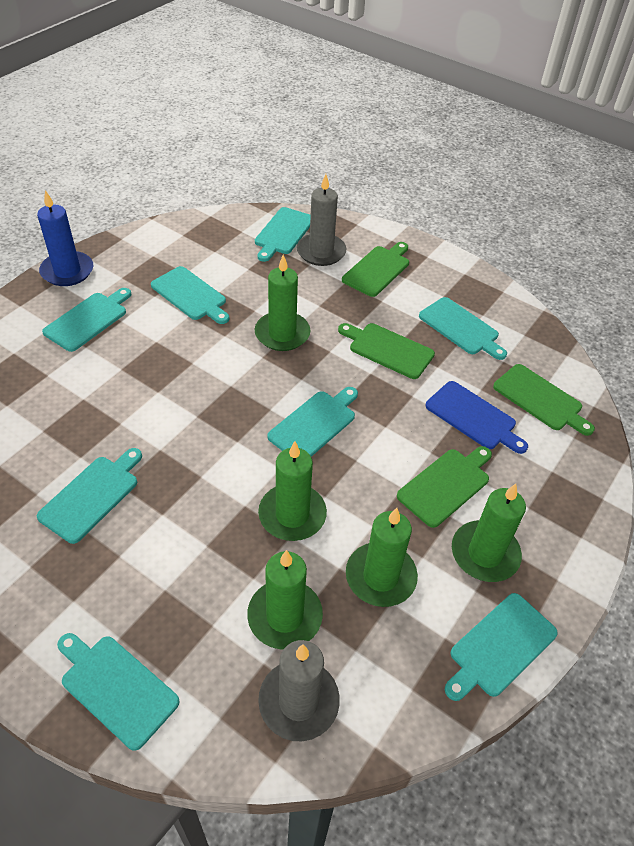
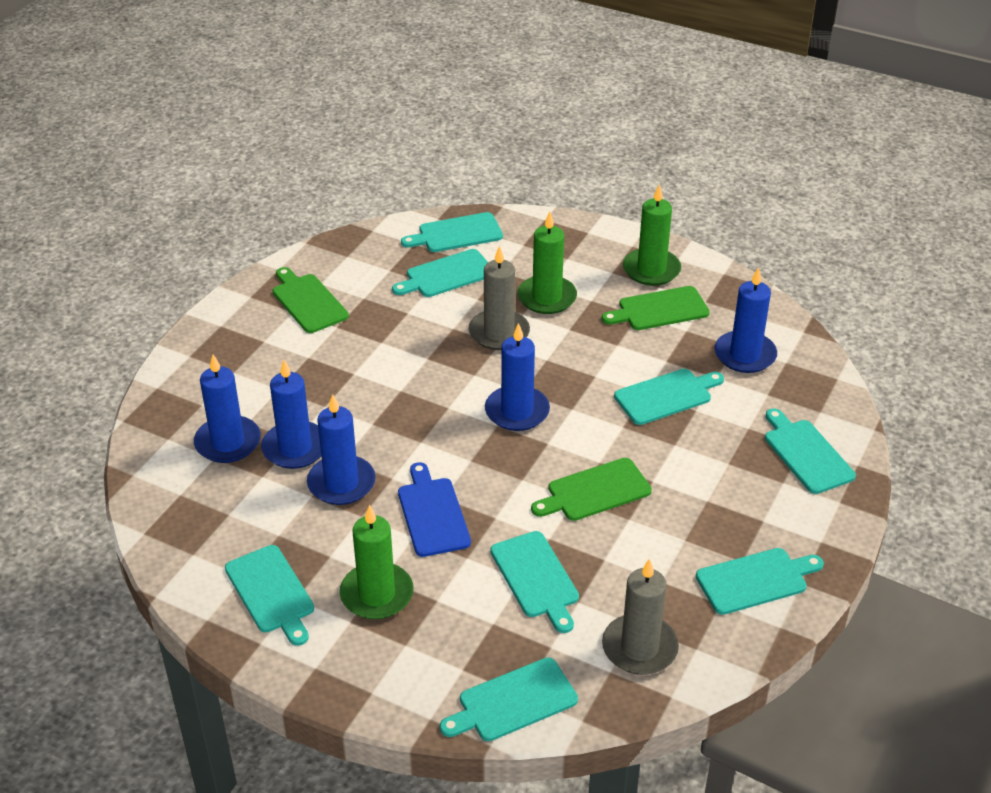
blue candle: [37,190,93,286] = 1 -> [194,354,261,463] [261,360,321,469] [307,394,376,505] [485,323,550,431] [715,267,777,373] = 5
green candle: [247,550,323,650] [254,255,310,351] [258,441,327,541] [346,508,418,607] [452,484,526,582] = 5 -> [340,505,414,619] [518,211,577,314] [623,184,681,286] = 3
green cutting board: [338,323,435,379] [342,242,409,297] [397,446,492,528] [493,364,595,436] = 4 -> [272,267,349,333] [531,458,652,521] [602,286,710,330] = 3

